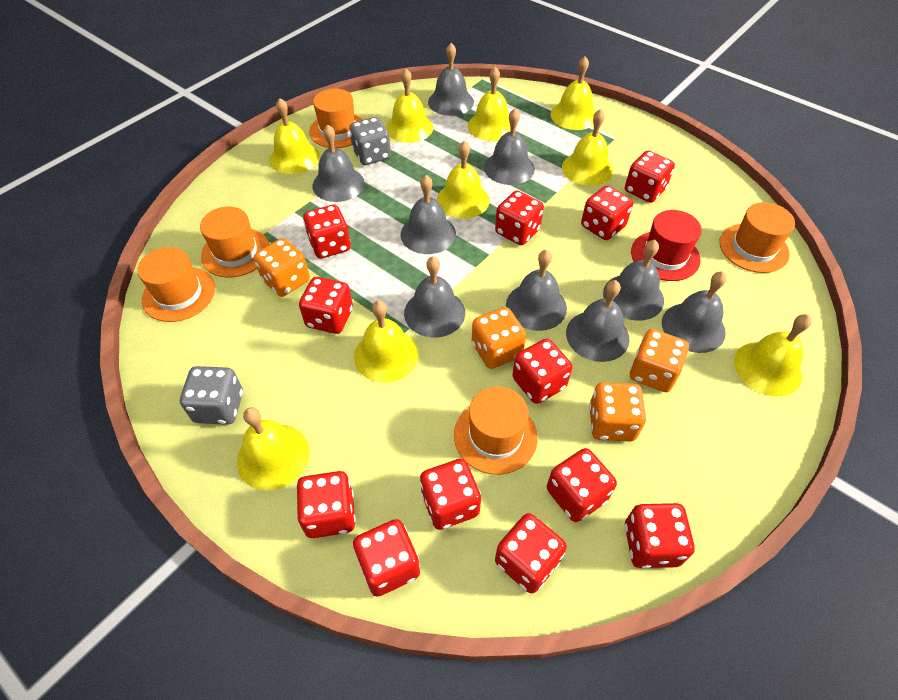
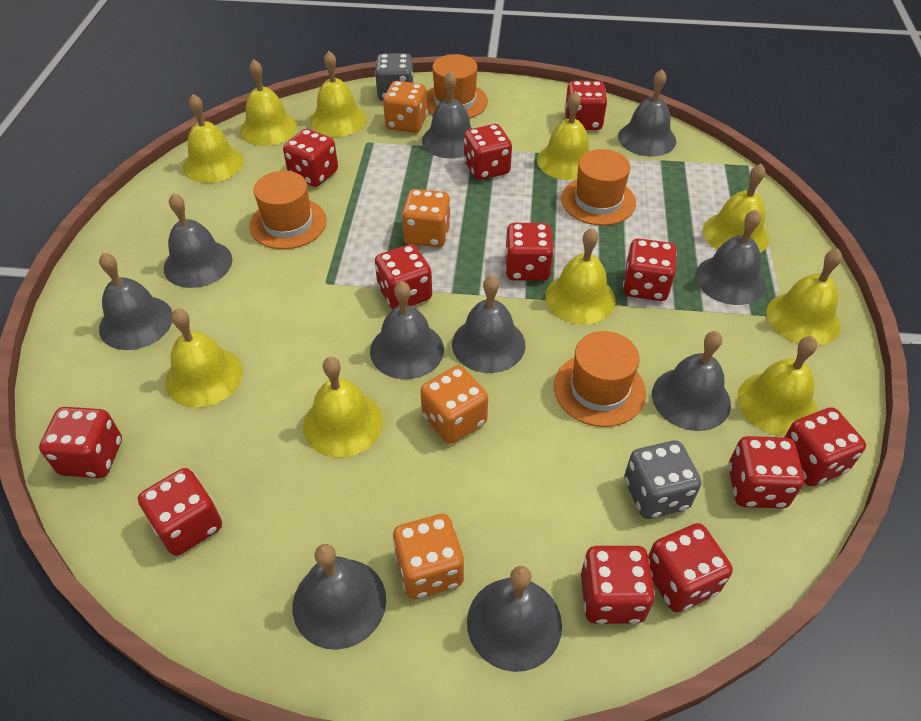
grey bell: [312,124,365,202] [401,175,456,254] [404,256,465,338] [428,43,474,116] [484,108,535,185] [506,249,567,331] [566,280,630,362] [603,240,664,321] [662,271,727,353] = 9 -> [99,253,172,350] [164,193,232,288] [293,544,386,650] [370,281,444,379] [422,71,472,158] [452,275,525,373] [467,566,562,672] [618,69,676,156] [652,331,731,431] [695,209,765,305] = 10
orange hat: [137,247,215,322] [200,207,270,278] [309,89,362,148] [454,386,538,475] [719,202,795,273] = 5 -> [249,171,327,249] [427,54,488,119] [554,331,646,427] [561,149,636,226] = 4
red hat: [631,210,702,281] = 1 -> none = 0
yellow bell: [237,407,309,491] [269,98,320,174] [354,301,419,383] [386,68,433,143] [437,140,490,219] [468,67,511,141] [551,56,596,130] [562,109,613,186] [734,314,812,397] = 9 -> [165,308,243,408] [183,94,244,183] [240,59,298,146] [303,357,383,458] [310,51,366,137] [537,91,590,180] [545,228,615,324] [703,164,769,253] [737,336,818,436] [767,249,842,346] = 10

